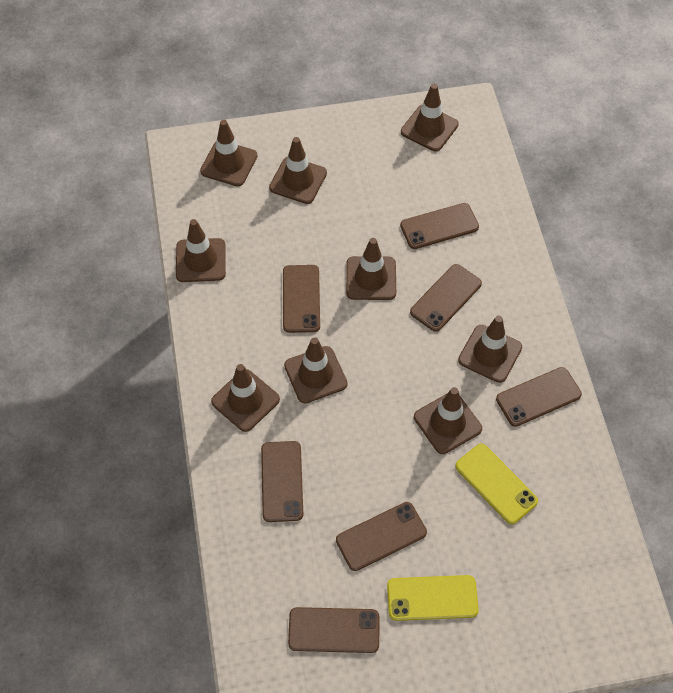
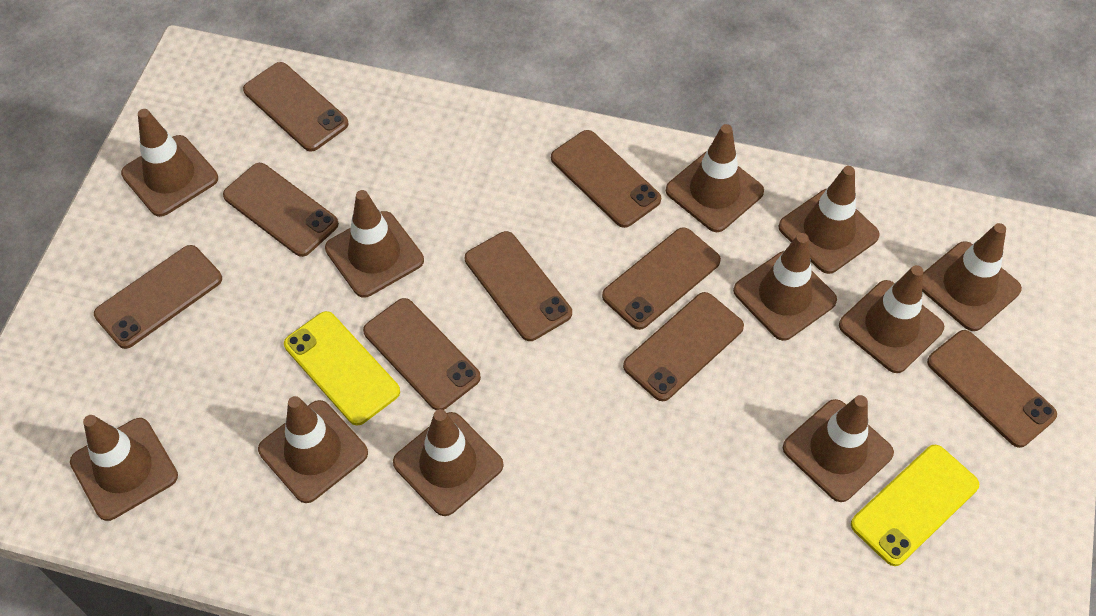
brown phone: [261,441,303,522] [283,265,320,333] [288,607,379,653] [336,502,427,571] [400,203,479,249] [410,264,482,332] [496,367,582,427] = 7 -> [94,245,222,349] [223,163,339,257] [243,62,349,151] [363,298,481,410] [465,231,572,341] [551,130,661,228] [602,227,721,330] [623,292,744,401] [927,330,1057,448] = 9
brown traffic cone: [176,219,226,282] [200,120,258,186] [211,364,280,432] [269,137,327,204] [284,337,348,404] [346,238,396,300] [401,84,459,151] [414,387,482,454] [458,316,522,383] = 9 -> [70,415,178,521] [121,109,218,217] [258,396,368,503] [325,190,424,298] [393,409,503,516] [666,124,764,232] [733,233,837,341] [778,166,880,274] [783,395,894,502] [839,265,944,373] [922,223,1022,331] = 11

